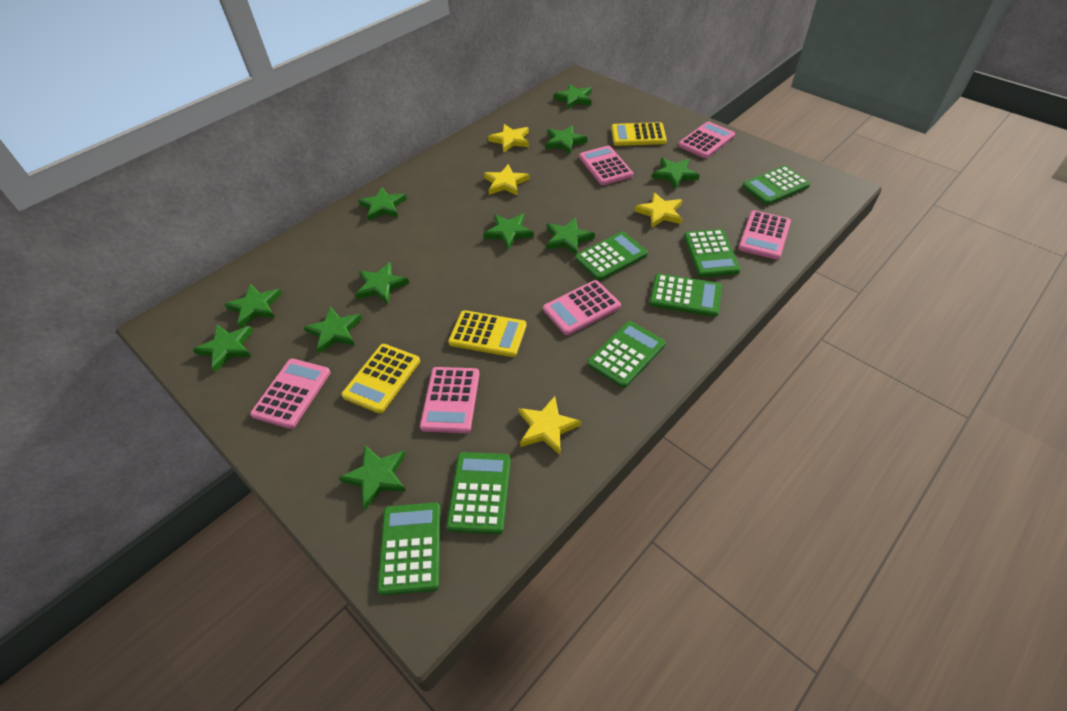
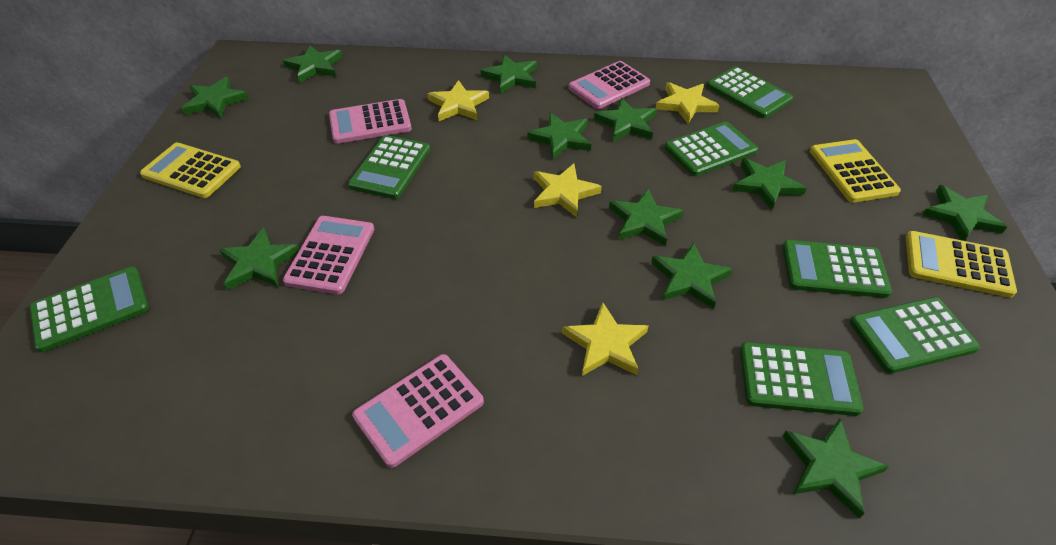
pink calculator: [250,359,331,429] [420,367,480,433] [543,280,621,335] [579,146,633,185] [678,122,735,158] [738,210,791,260] = 6 -> [283,216,374,294] [329,99,412,144] [352,354,484,468] [568,61,650,109] = 4

